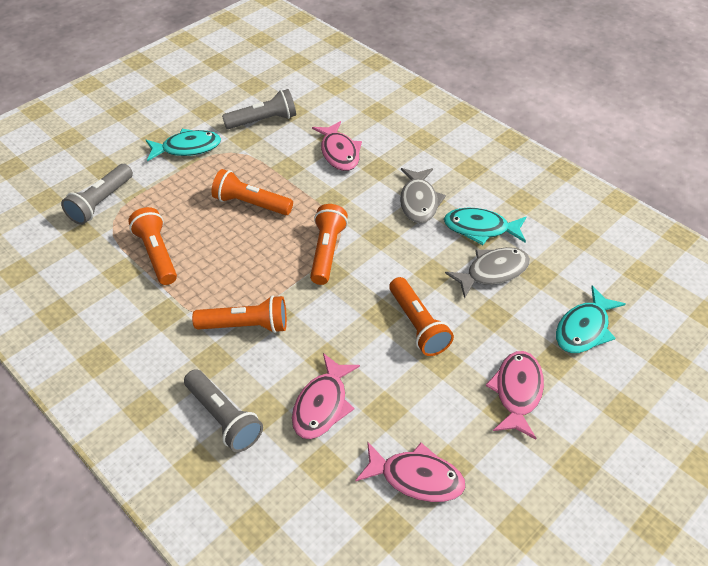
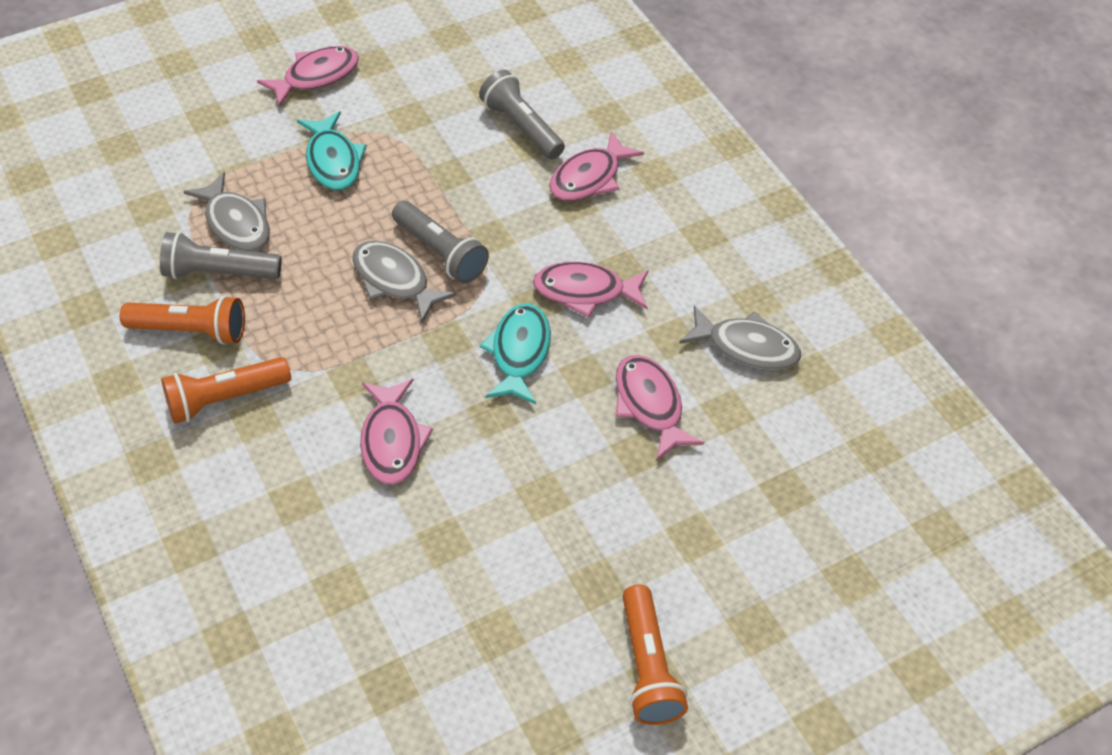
grey fish: [400,168,446,223] [445,247,530,299] = 2 -> [183,172,270,251] [352,241,457,323] [679,306,801,370] = 3
orange flashlight: [128,207,177,285] [192,295,287,333] [211,169,293,215] [310,204,348,285] [389,277,454,356] = 5 -> [120,295,245,345] [161,357,291,424] [622,585,688,725] = 3
pink fish: [292,353,360,439] [312,121,362,171] [355,441,465,502] [485,351,544,440] = 4 -> [257,46,359,107] [360,379,433,485] [533,262,649,318] [549,131,644,201] [616,355,704,460] = 5
turquoise fish: [146,129,221,161] [444,208,526,245] [556,285,625,353] = 3 -> [297,111,367,190] [480,303,551,404] = 2

